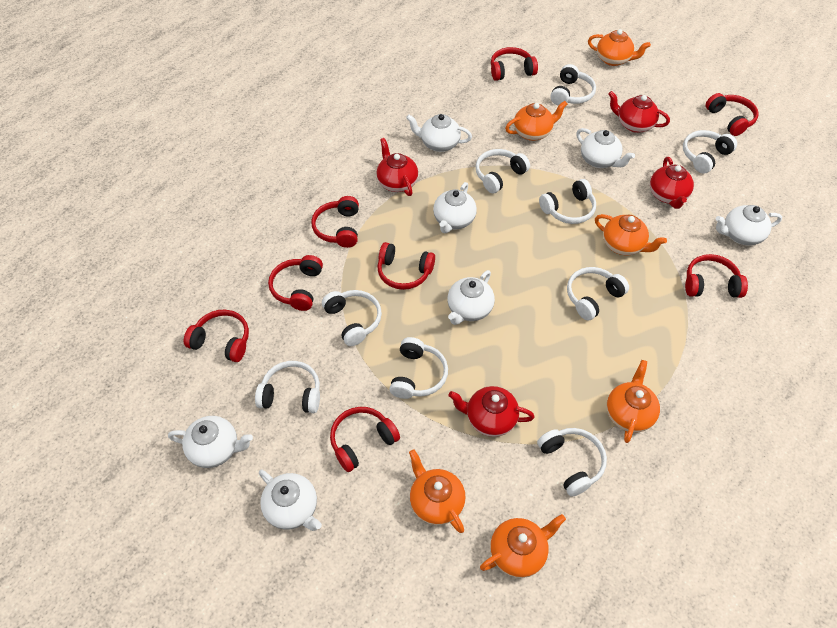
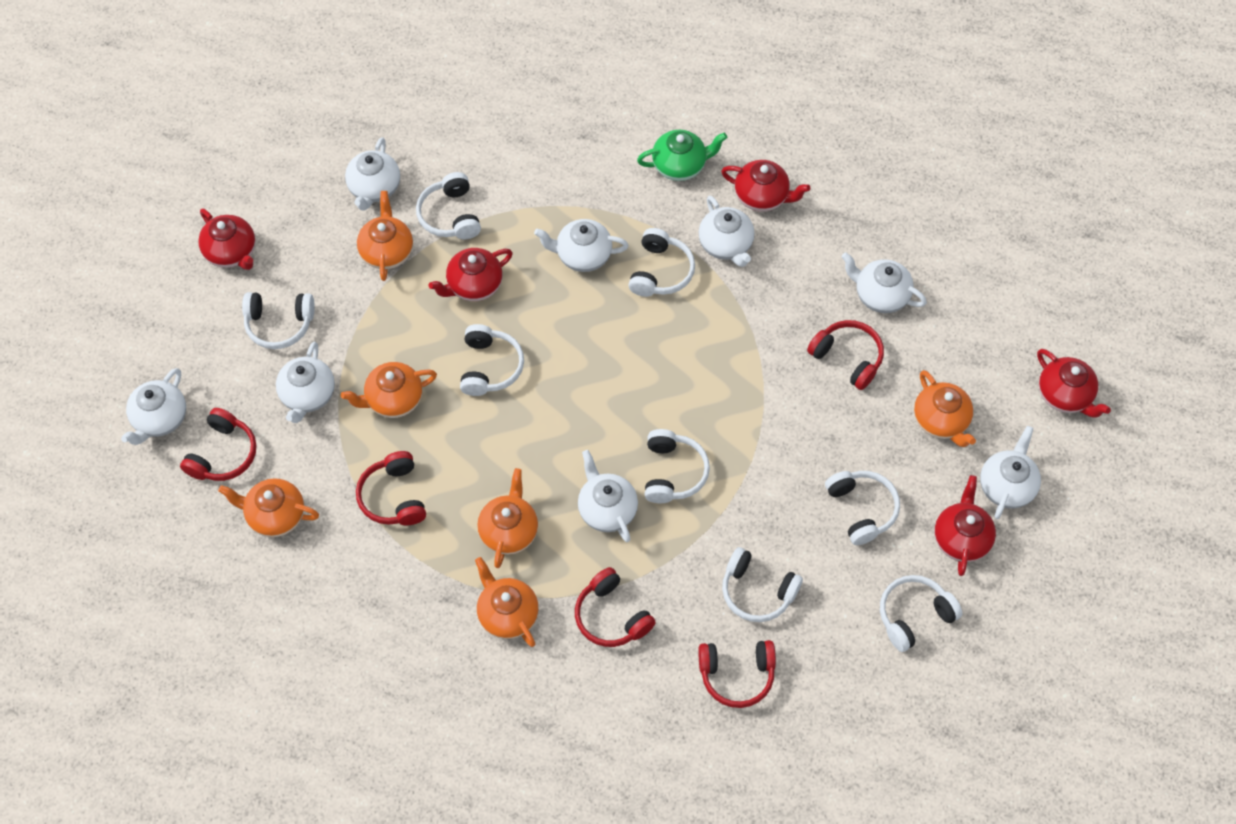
green teapot: none = 0 -> [637,130,727,181] = 1
red headphones: [184,310,249,362] [268,255,323,311] [311,196,359,248] [330,407,400,472] [377,242,435,290] [491,47,538,81] [685,254,748,298] [706,93,758,136] = 8 -> [180,408,256,481] [356,451,426,526] [575,567,656,647] [698,640,776,708] [807,320,884,390] = 5
red teapot: [377,138,418,196] [448,386,535,437] [608,91,670,133] [650,157,694,209] = 4 -> [198,208,255,270] [429,248,513,301] [721,160,810,212] [934,475,996,576] [1037,349,1111,418] = 5
white headphones: [255,361,320,413] [322,290,382,346] [390,337,448,399] [475,149,530,193] [537,428,607,497] [539,179,596,224] [550,64,596,106] [567,267,629,320] [683,130,737,173] = 9 -> [242,292,315,349] [416,172,481,239] [460,324,524,396] [628,228,695,297] [645,429,710,503] [722,547,803,622] [825,471,900,545] [880,575,963,652] = 8
white teapot: [168,416,253,468] [259,469,322,531] [406,114,472,152] [433,182,477,233] [447,270,495,325] [576,128,635,168] [716,205,782,246] = 7 -> [121,368,186,445] [276,342,335,423] [345,137,400,211] [534,219,629,272] [578,450,638,542] [699,196,754,267] [842,252,927,313] [980,426,1041,519] = 8

